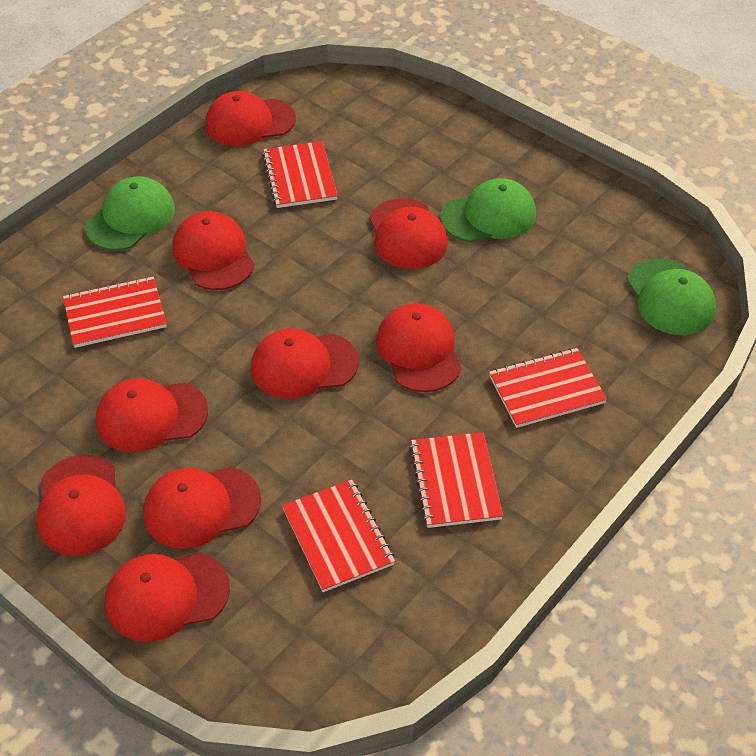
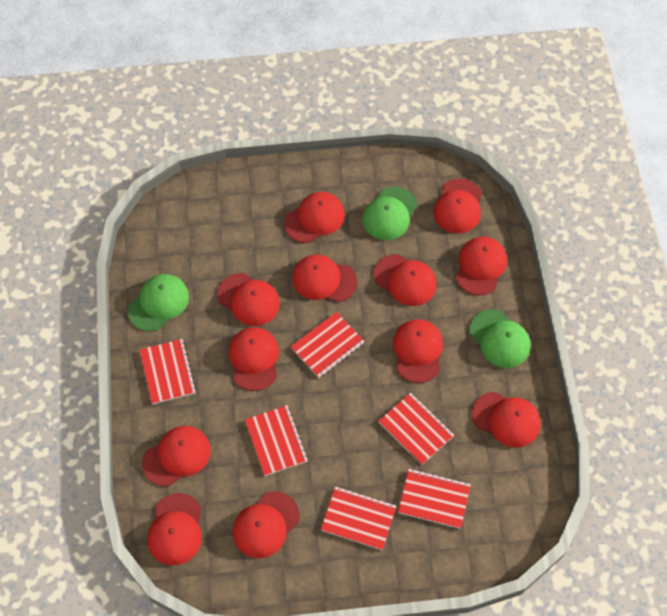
red cap: [36,455,126,556] [96,378,208,452] [105,553,230,642] [143,467,261,549] [173,211,255,290] [206,91,296,146] [251,328,359,399] [369,198,448,269] [376,303,462,392] = 9 -> [142,426,211,486] [147,493,202,566] [217,273,280,326] [229,327,279,391] [233,491,300,558] [284,192,345,243] [292,254,358,302] [374,254,437,306] [393,319,443,383] [433,179,482,233] [456,236,507,296] [472,392,541,448] = 12
red notebook: [63,276,167,348] [262,141,338,208] [282,480,395,592] [410,432,503,528] [489,348,607,428] = 5 -> [140,339,196,404] [245,405,308,476] [291,312,365,378] [321,486,396,550] [379,393,454,465] [398,469,471,529] = 6

